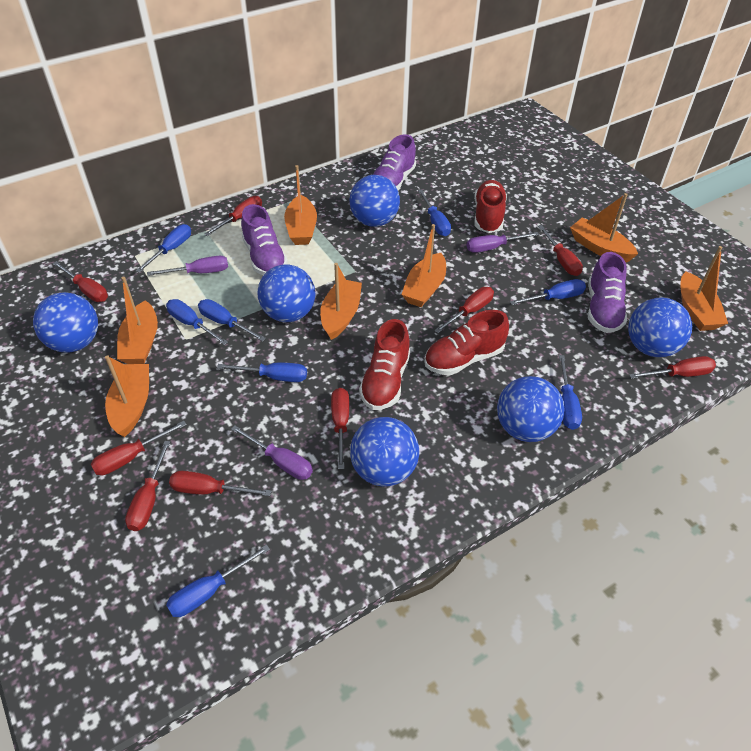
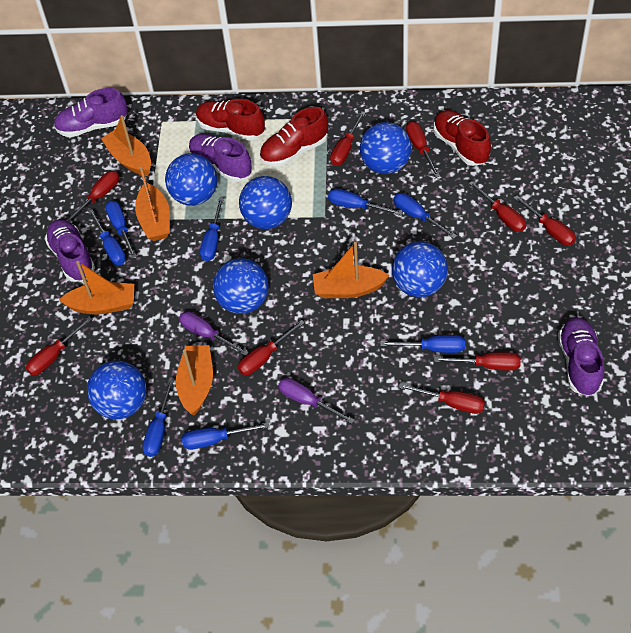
orange boat: [105,356,149,437] [117,277,158,364] [284,165,317,245] [320,263,362,340] [401,224,446,307] [570,193,638,263] [681,246,728,331] = 7 -> [59,261,134,314] [101,115,151,176] [135,167,170,241] [176,345,213,415] [313,242,390,298] = 5
purple screwdriver: [147,256,228,276] [231,426,313,480] [467,232,539,253] = 3 -> [179,311,249,356] [278,378,355,424] = 2
purple shoe: [241,204,288,275] [373,134,416,191] [588,252,627,333] = 3 -> [45,219,95,282] [54,88,128,137] [189,134,252,182] [558,317,604,396] = 4

